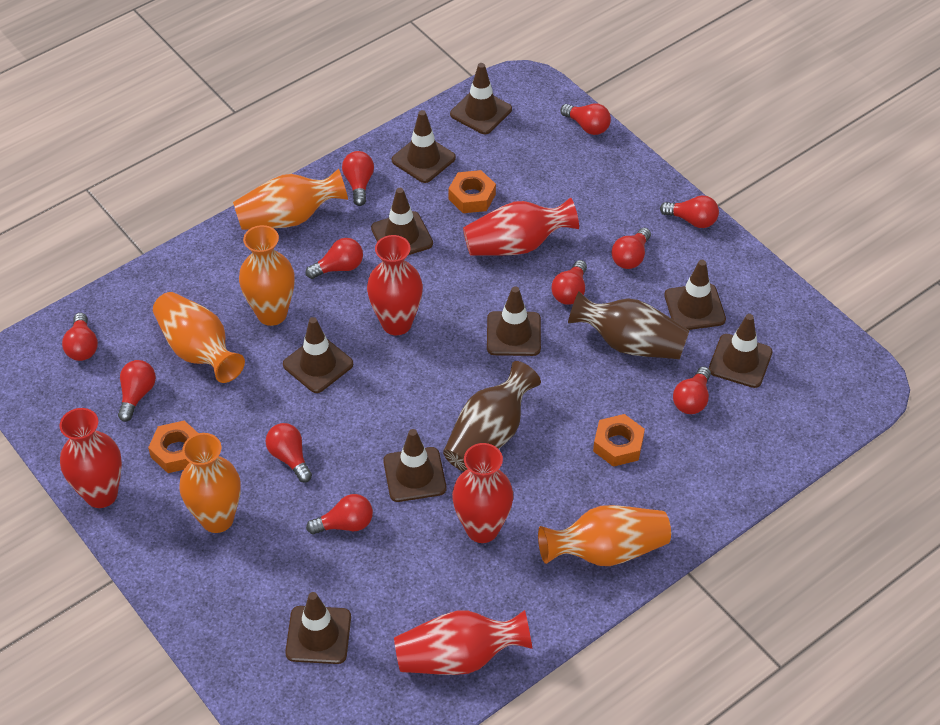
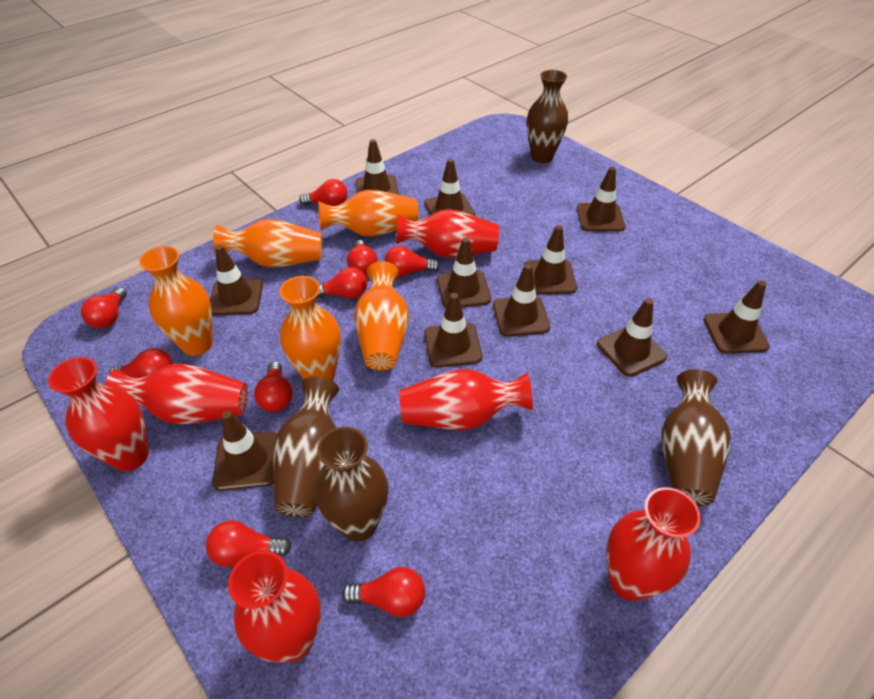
brown traffic cone: [283,317,353,393] [285,592,351,664] [371,188,433,255] [383,429,446,502] [392,110,456,183] [450,63,512,134] [487,286,541,356] [664,260,726,330] [709,314,772,388] = 9 -> [210,245,263,315] [212,411,277,491] [356,139,399,195] [425,159,475,216] [425,293,482,367] [437,237,491,308] [493,264,550,337] [524,225,577,295] [577,167,625,231] [597,298,667,377] [703,281,770,354] = 11
brown vase: [443,361,541,471] [568,291,690,359] = 2 -> [273,377,339,517] [315,427,388,542] [527,70,568,163] [661,369,731,506] = 4
orange nut: [148,421,198,473] [448,170,496,213] [593,414,645,467] = 3 -> none = 0
red light bulb: [62,313,98,361] [118,360,156,422] [266,423,312,483] [306,238,363,279] [306,494,373,534] [342,151,374,206] [552,260,587,305] [561,103,611,135] [612,228,651,269] [660,195,719,228] [673,367,711,414] = 11 -> [81,287,127,328] [110,348,173,378] [206,520,292,567] [254,361,293,412] [299,179,347,206] [317,267,367,299] [342,567,425,617] [347,240,377,276] [385,246,440,277] = 9
red vase: [59,408,122,508] [367,235,423,335] [394,610,533,675] [452,443,513,543] [463,197,579,256] = 5 -> [48,357,149,471] [105,364,248,424] [228,551,321,662] [396,209,499,257] [399,369,533,430] [607,487,701,601] = 6

